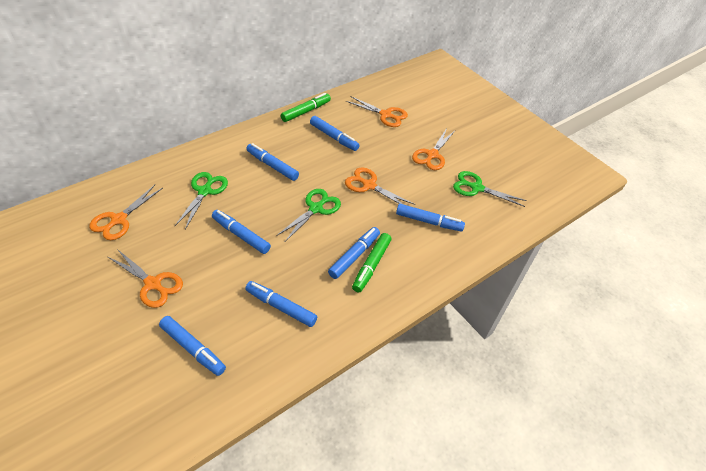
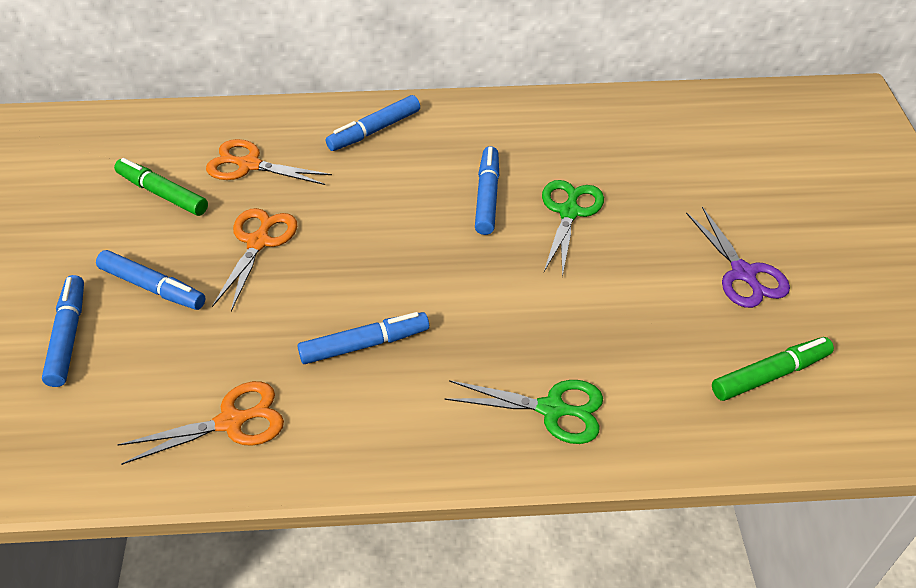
blue marker: [159,316,226,376] [212,210,271,254] [245,281,317,327] [247,143,299,181] [310,116,360,151] [328,227,380,279] [396,204,465,232] = 7 -> [42,275,84,387] [96,250,205,310] [297,312,429,364] [326,95,420,151] [475,146,499,235] = 5
green scissors: [175,172,228,229] [276,189,341,242] [453,171,527,207] = 3 -> [445,380,603,444] [542,180,604,277] = 2
orange scissors: [89,185,163,240] [108,249,183,308] [345,167,415,205] [346,96,408,127] [412,128,455,170] = 5 -> [117,381,284,465] [206,139,332,185] [212,208,297,311] = 3
purple scissors: none = 0 -> [686,207,790,308] = 1

